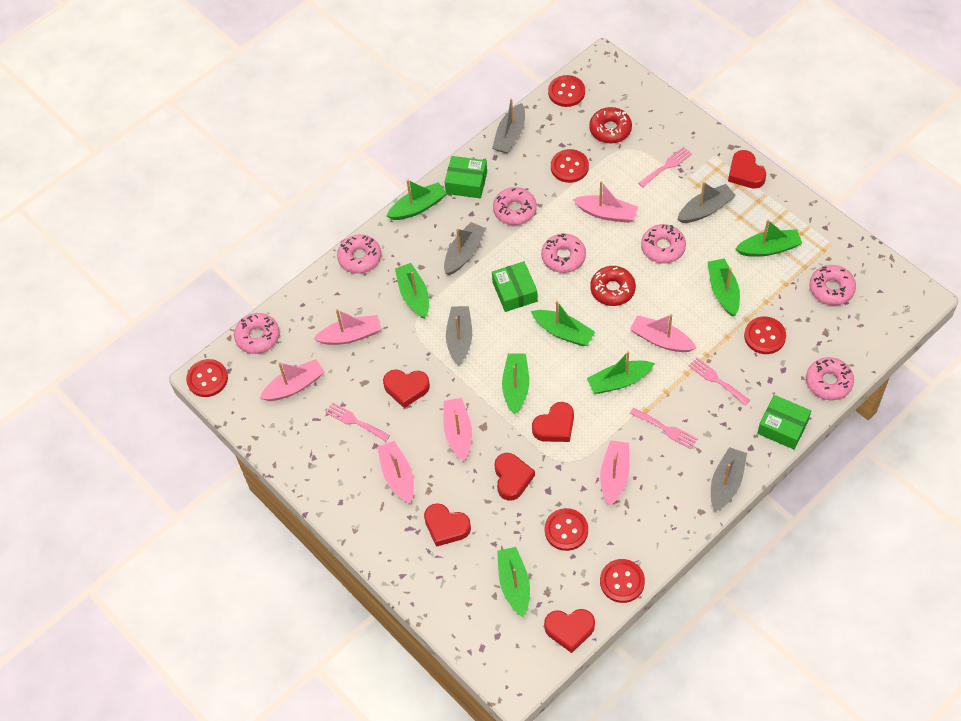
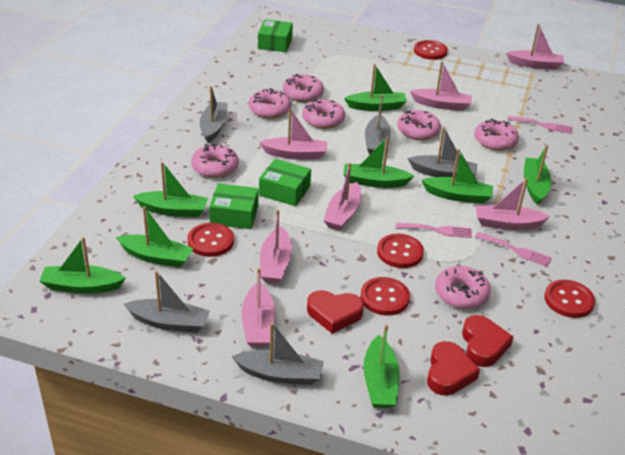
pink fork: [325,403,390,441] [629,407,698,449] [638,147,692,187] [688,358,750,405] = 4 -> [396,223,472,238] [475,232,552,267] [507,116,572,134] = 3
red button: [186,359,228,397] [545,508,588,551] [548,75,585,107] [551,149,589,183] [600,559,645,603] [744,317,786,354] = 6 -> [187,223,234,257] [360,277,410,316] [377,234,424,268] [414,40,448,60] [544,280,595,318] = 5
red donut: [589,107,632,143] [590,266,636,306] = 2 -> none = 0
red heart: [383,369,430,408] [424,503,471,547] [495,453,535,501] [532,402,574,442] [544,609,595,653] [728,150,766,189] = 6 -> [307,290,364,334] [427,341,480,396] [462,315,514,367] = 3

